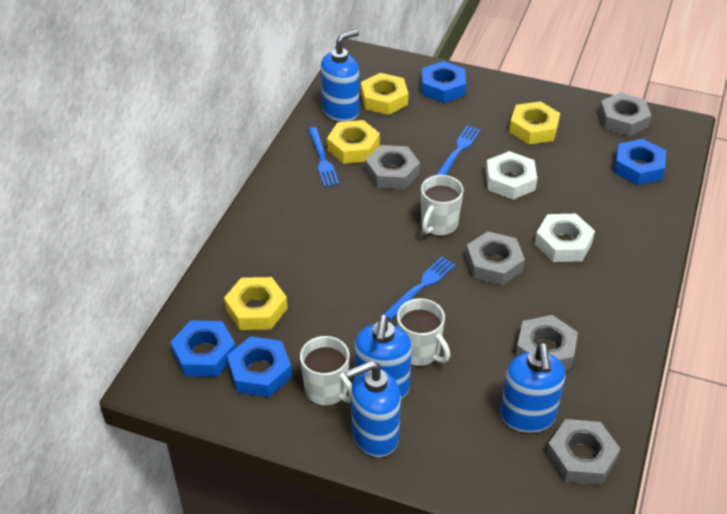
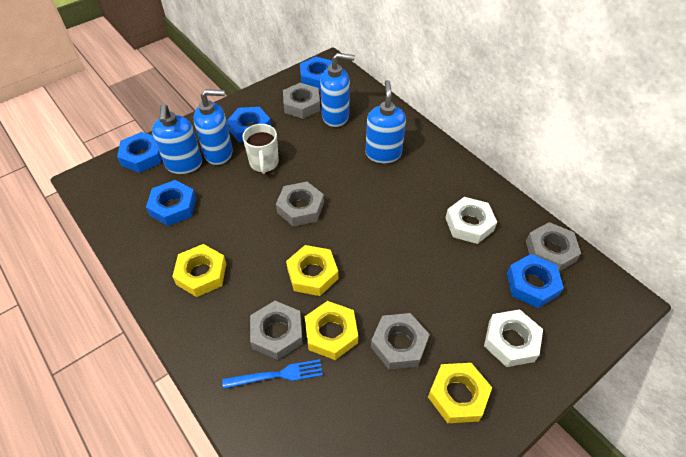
blue fork: [308,127,339,187] [384,257,455,320] [436,125,481,175] = 3 -> [222,359,323,389] = 1
blue nut: [170,321,236,377] [227,336,292,397] [422,61,466,103] [614,139,666,185] = 4 -> [117,132,162,173] [146,180,196,226] [227,107,271,142] [300,56,332,90] [507,254,564,308] = 5
white mug: [300,336,352,406] [397,298,450,367] [421,175,464,236] = 3 -> [243,124,279,174] = 1

